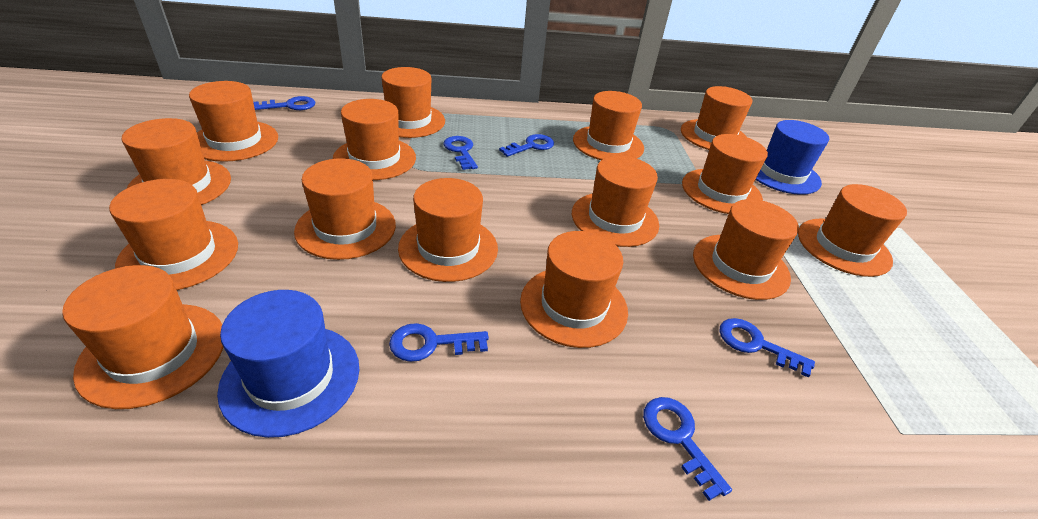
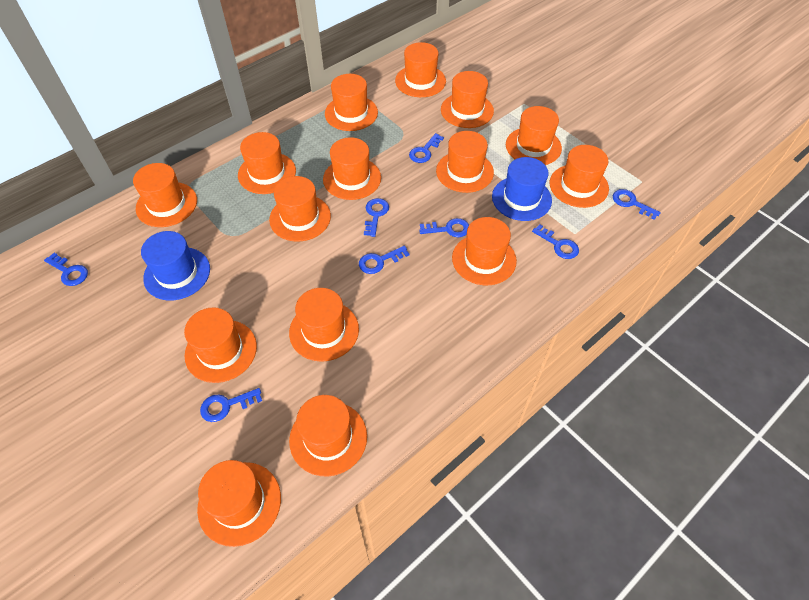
blue key: [254,96,315,110] [389,323,489,362] [443,136,478,170] [499,134,554,157] [643,397,732,501] [720,318,815,378] = 6 -> [44,253,88,286] [200,388,262,422] [359,246,410,274] [364,198,389,237] [409,133,444,163] [419,218,469,237] [532,224,579,259] [613,189,661,220] = 8

